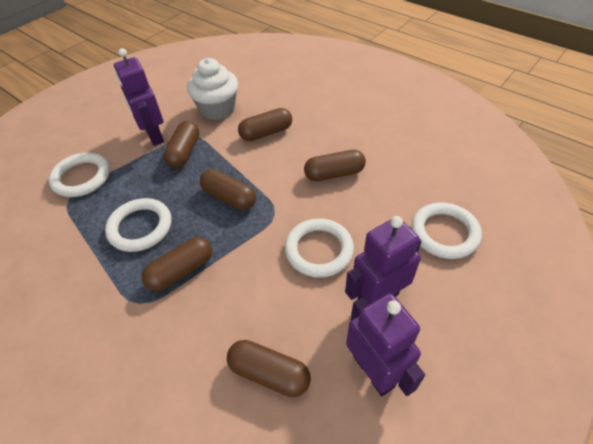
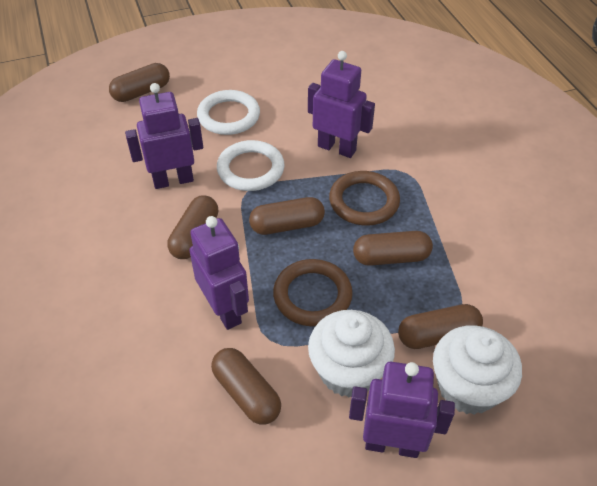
brown ring: none = 0 -> [273,259,353,326] [329,171,400,226] = 2
purple robot: [114,48,164,146] [345,216,421,304] [346,293,425,396] = 3 -> [125,83,203,189] [189,216,249,330] [308,51,375,158] [349,362,455,458] = 4
white cupcake: [187,58,238,120] = 1 -> [308,310,395,397] [433,325,522,415] = 2
white ring: [49,153,110,197] [105,198,171,252] [285,218,354,278] [412,202,482,259] = 4 -> [197,90,260,135] [217,140,284,191] = 2

